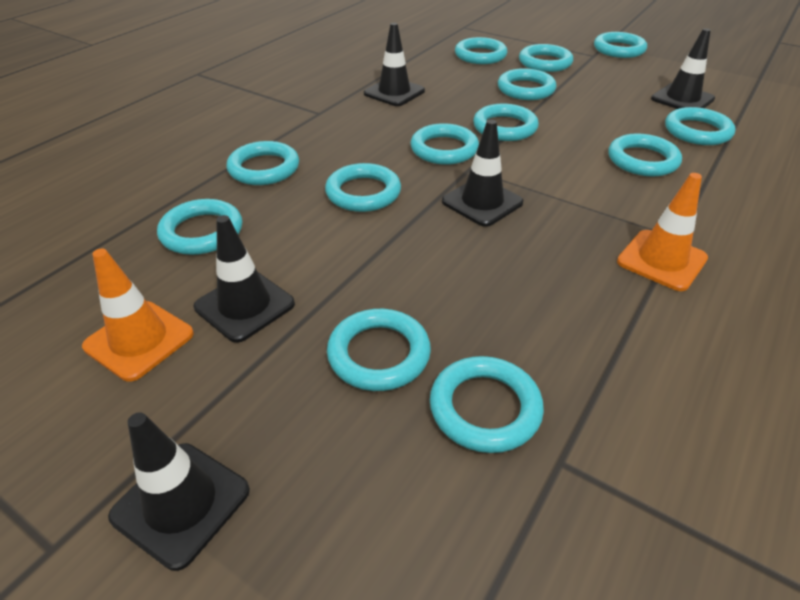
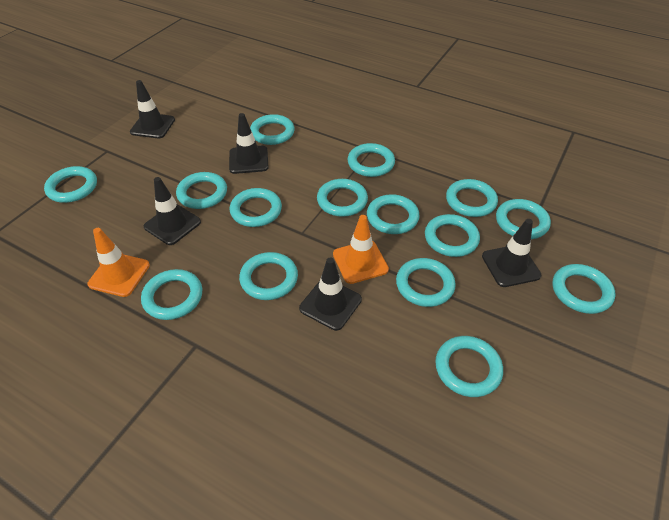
turquoise ring: [157,199,242,255] [226,141,299,185] [325,163,401,212] [327,309,431,391] [410,123,479,165] [430,356,544,453] [455,37,507,64] [473,104,539,141] [498,68,557,100] [519,44,573,72] [594,32,647,58] [608,133,682,177] [665,107,736,145] = 13 -> [44,166,97,203] [141,269,202,320] [176,172,227,209] [230,188,282,227] [239,252,298,300] [250,114,295,145] [317,179,368,217] [348,143,395,177] [367,194,420,234] [396,258,456,307] [425,214,480,257] [435,336,503,397] [446,179,498,217] [496,199,551,239] [552,264,615,314] = 15

